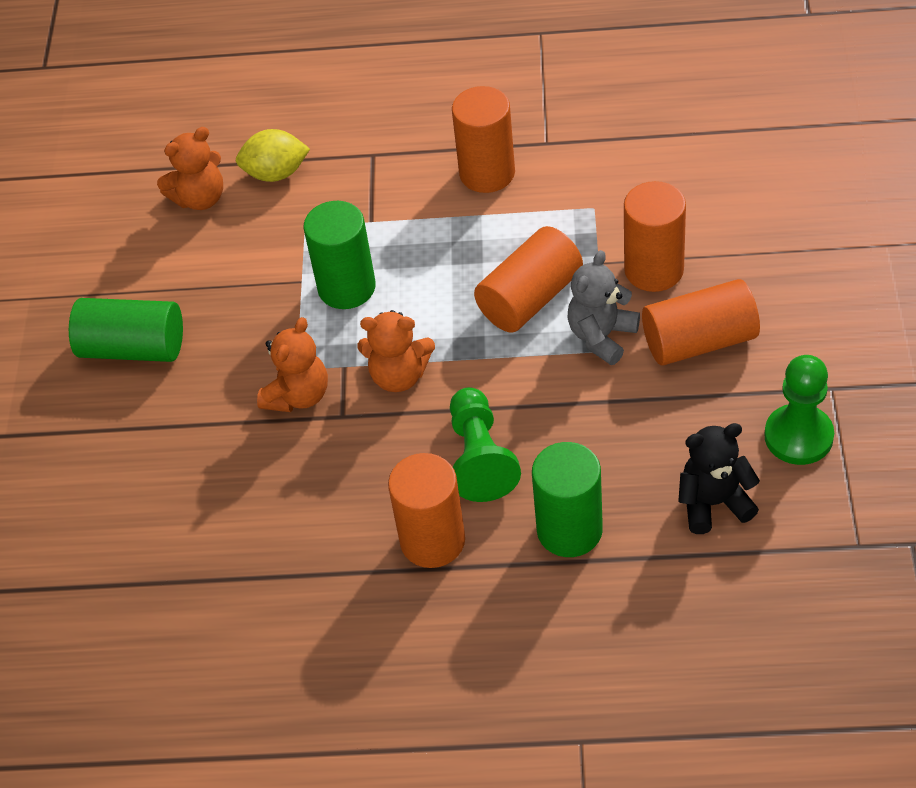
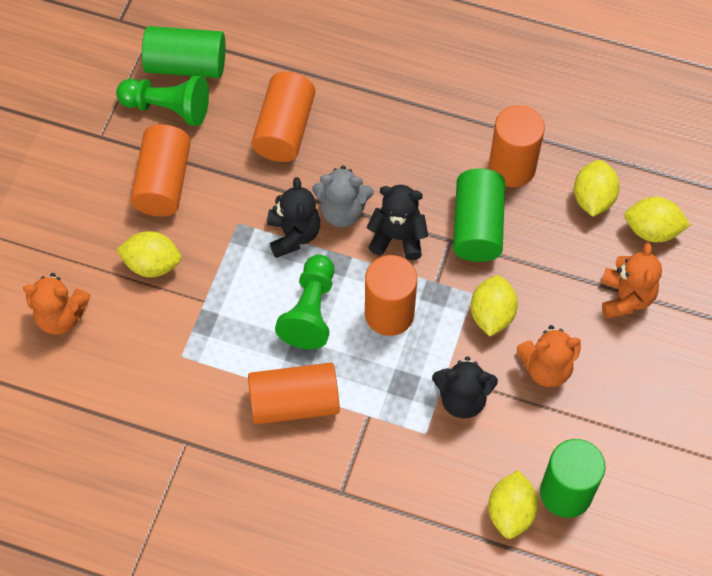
black teddy bear: [678,423,760,534] = 1 -> [267,177,320,258] [366,185,428,260] [432,356,498,418] = 3
yellow lemon: [236,129,310,182] = 1 -> [116,231,182,277] [471,275,518,337] [488,470,539,539] [574,160,620,217] [624,197,690,242] = 5

